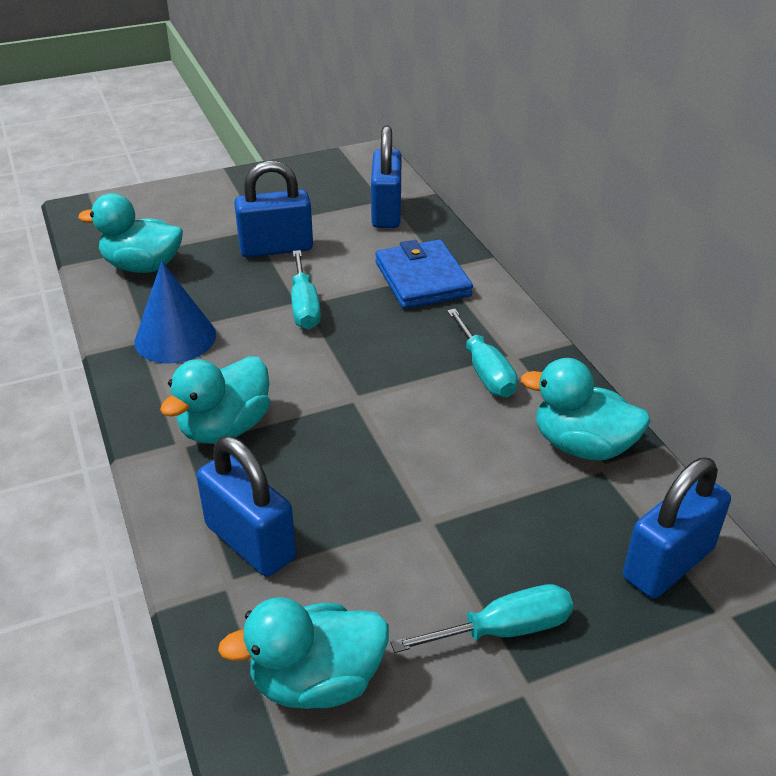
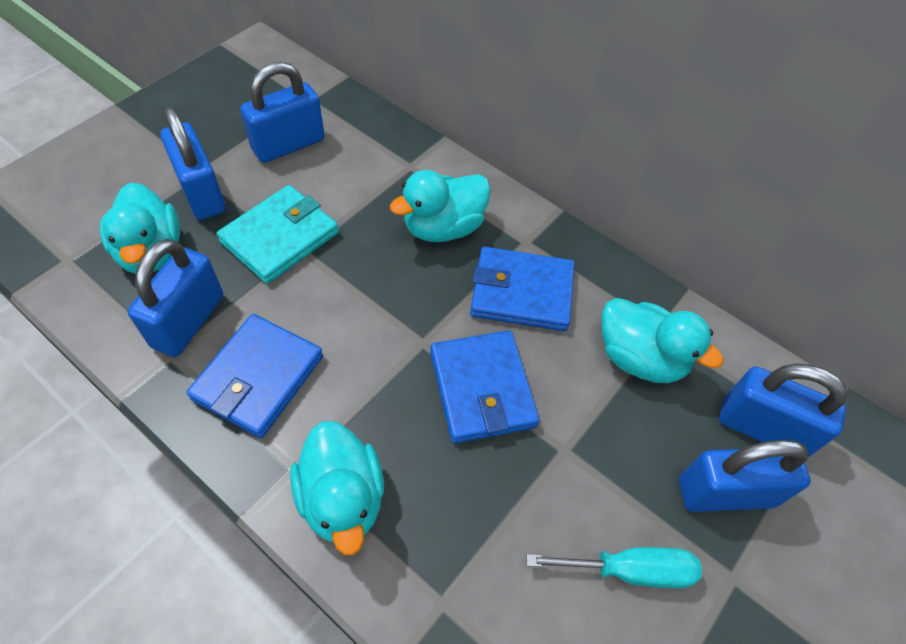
blue cone: [134,261,216,363] = 1 -> none = 0
blue padlock: [196,436,296,577] [234,161,313,257] [371,125,401,228] [623,458,731,598] = 4 -> [127,239,223,357] [160,107,226,220] [240,62,325,163] [679,440,811,512] [719,364,847,457] = 5
blue wallet: [375,240,473,309] = 1 -> [186,314,323,438] [430,330,540,444] [470,247,575,331] = 3
turquoise screwdriver: [291,250,321,329] [391,584,573,653] [447,309,518,397] = 3 -> [527,547,702,588] = 1
turquoise wallet: none = 0 -> [217,185,339,284] = 1

